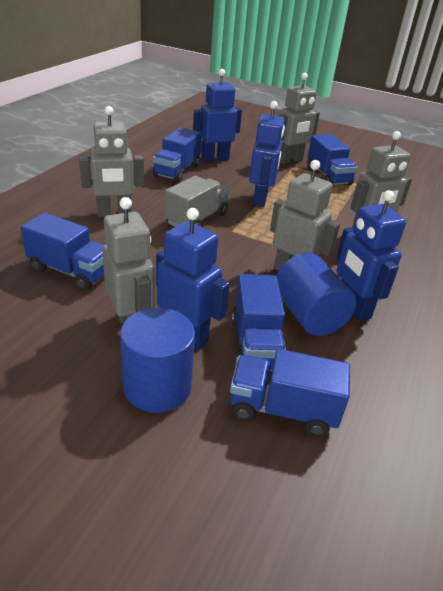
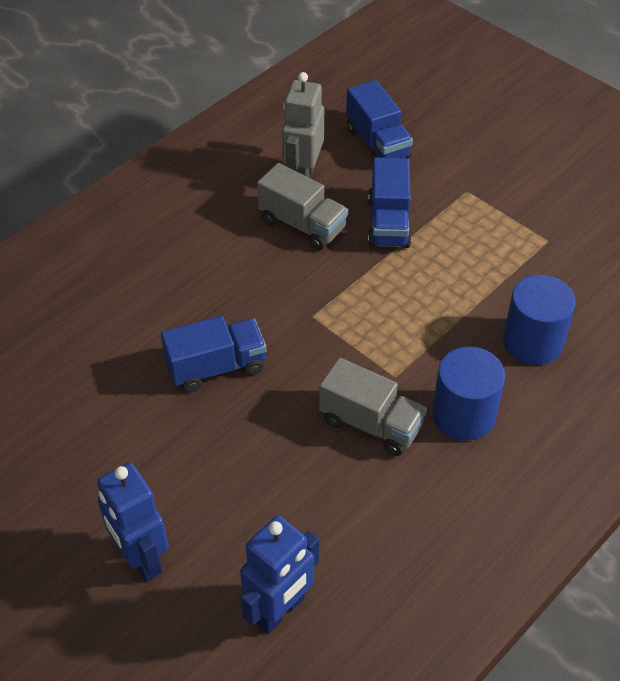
blue robot: [156,208,230,350] [193,69,242,162] [249,101,285,207] [336,190,406,321] = 4 -> [97,462,169,582] [240,515,319,634] = 2
blue truck: [21,213,104,290] [153,127,202,182] [230,349,350,437] [232,274,286,371] [307,134,358,185] = 5 -> [161,316,266,392] [346,80,413,162] [368,158,412,248] = 3
grey robot: [79,106,144,217] [102,197,154,324] [270,160,340,271] [278,73,320,164] [350,131,412,228] = 5 -> [282,72,324,178] = 1
grey truck: [165,176,230,227] = 1 -> [257,163,348,250] [319,358,427,456] = 2

